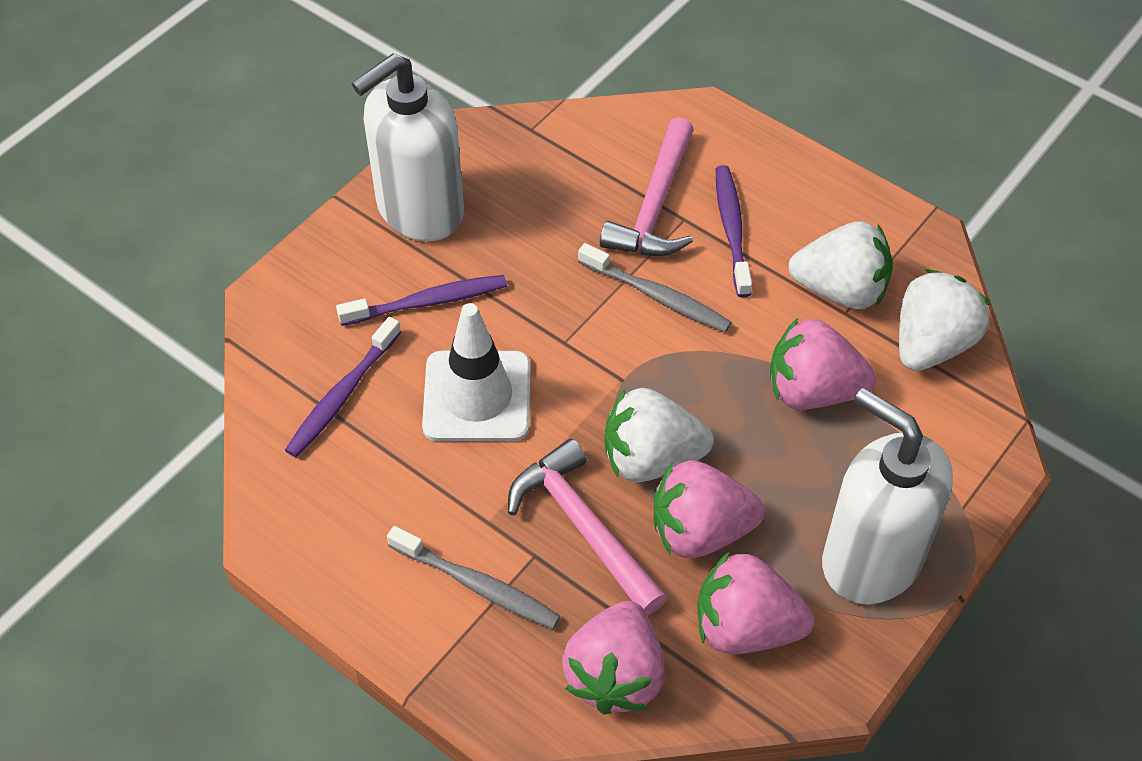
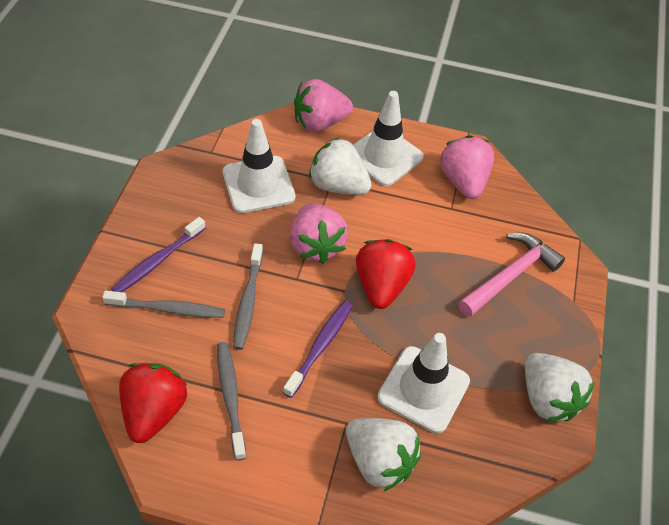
grey toothbrush: [387,526,560,629] [578,243,732,332] = 2 -> [102,291,225,318] [217,342,246,461] [233,243,263,350] = 3
pink hammer: [508,438,667,616] [600,117,694,256] = 2 -> [458,233,565,317] = 1
pink strawberry: [562,601,665,714] [654,460,765,558] [698,551,814,654] [770,318,876,410] = 4 -> [290,203,348,264] [294,79,353,132] [440,135,494,199] = 3
purple toothbrush: [285,317,401,457] [336,275,507,326] [716,165,752,297] = 3 -> [111,217,206,292] [283,300,353,398] = 2
red strawberry: none = 0 -> [119,363,187,443] [356,239,416,309] = 2
white soap dispenser: [352,53,464,241] [822,388,953,604] = 2 -> none = 0
white traffic cone: [422,303,530,441] = 1 -> [223,119,295,213] [353,91,424,186] [377,333,470,433] = 3

